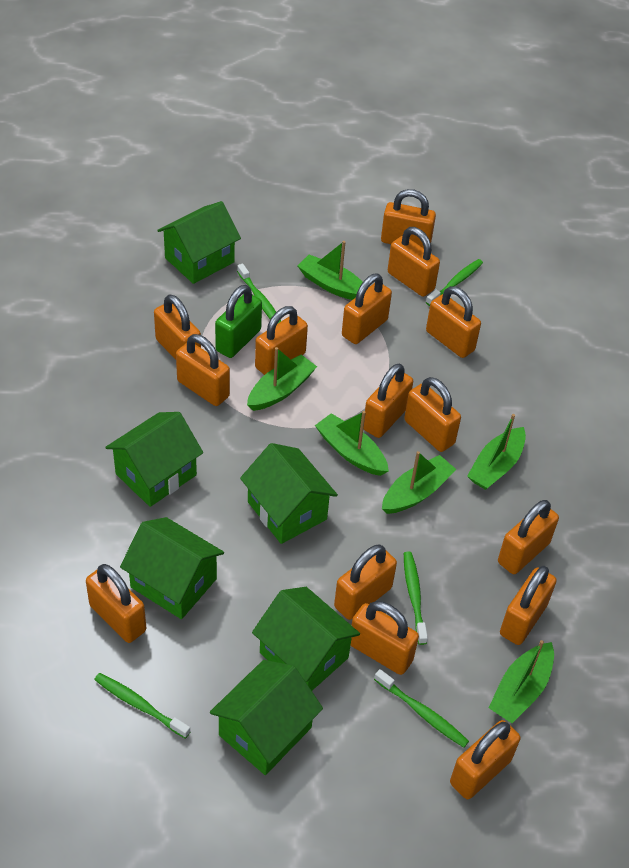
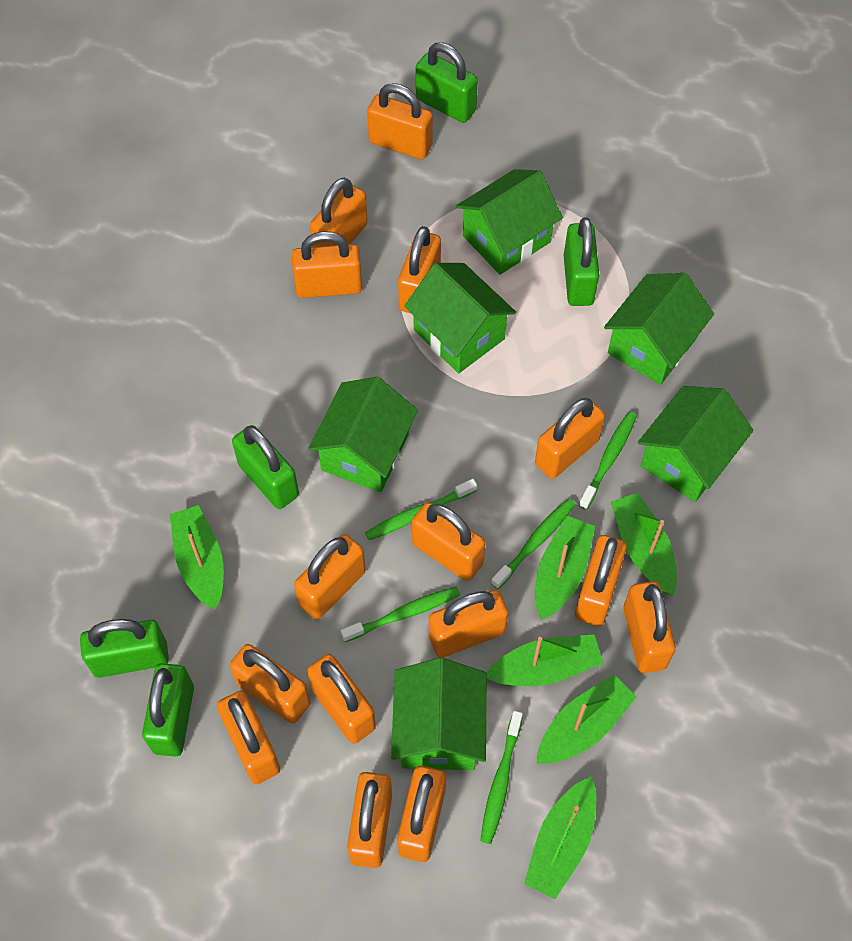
green padlock: [215,285,262,358] = 1 -> [80,619,169,678] [142,663,194,757] [232,425,299,509] [416,42,478,123] [564,217,599,306] = 5

